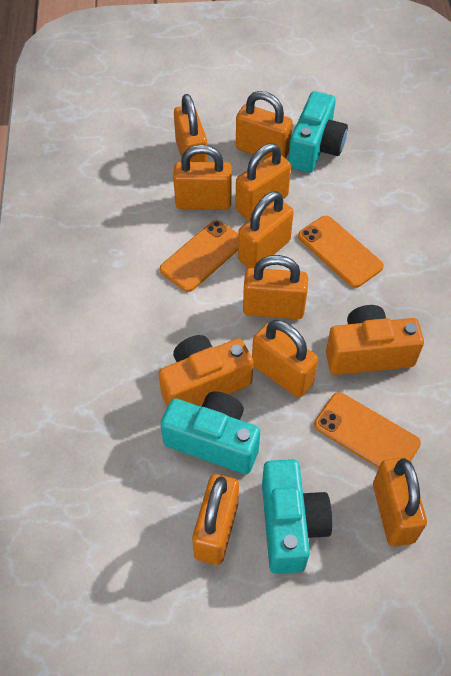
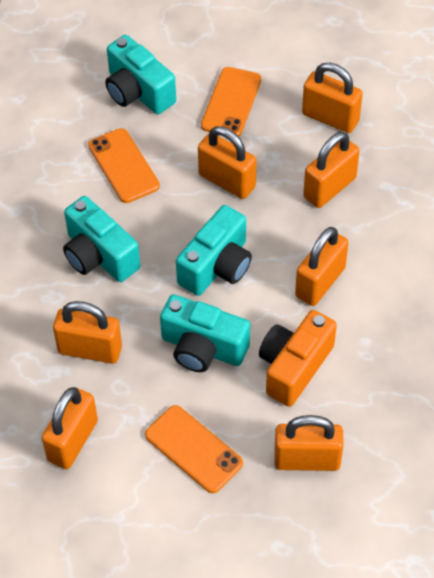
orange camera: [158,335,253,407] [326,305,424,375] = 2 -> [259,310,337,407] = 1
orange padlock: [173,144,232,210] [174,94,208,162] [192,474,239,565] [236,91,293,159] [236,143,291,220] [238,191,294,268] [243,255,308,319] [252,320,318,398] [373,457,427,547] = 9 -> [42,387,98,469] [53,301,122,364] [198,126,257,199] [274,415,344,471] [295,227,349,306] [302,63,363,133] [303,132,360,208] = 7
turquoise camera: [160,391,260,474] [262,459,332,574] [288,91,348,173] = 3 -> [63,196,140,282] [105,35,176,114] [160,294,250,372] [176,205,252,296] = 4

